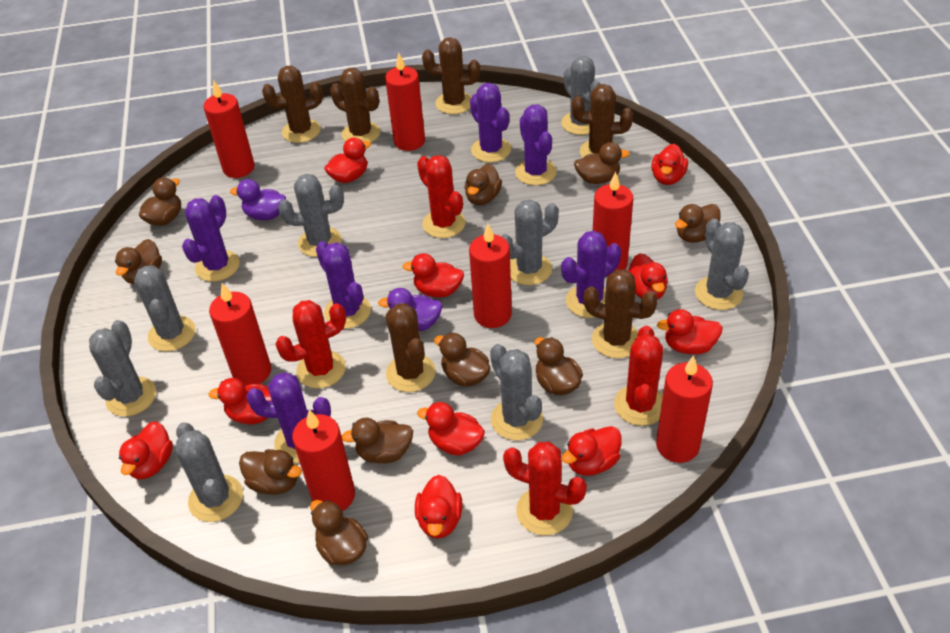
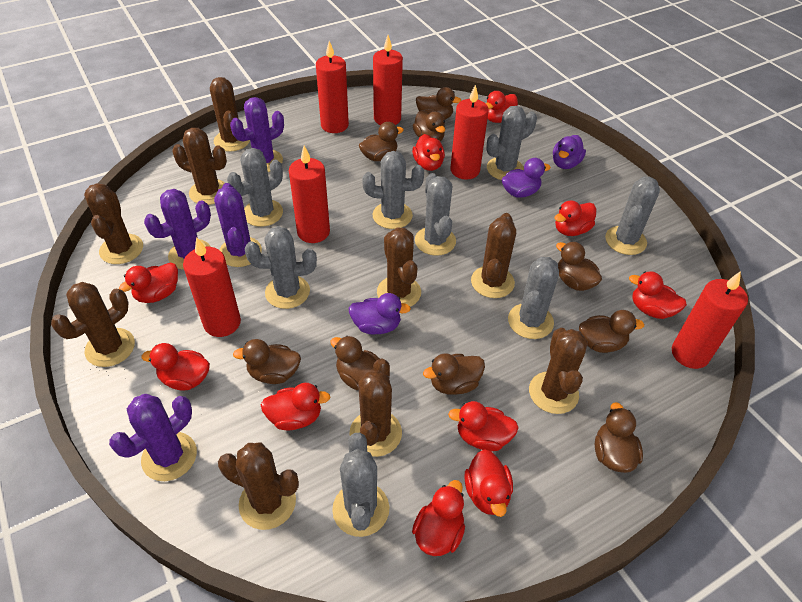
brown cactus: [262,66,323,143] [330,68,380,143] [386,303,436,392] [422,37,480,114] [572,84,633,158] [583,269,658,358] = 6 -> [51,282,135,367] [84,183,143,264] [172,128,227,205] [210,77,250,152] [218,443,299,530] [349,358,402,457] [377,227,421,307] [471,213,516,298] [529,328,588,414] = 9
brown duck: [115,239,162,284] [139,178,181,226] [239,449,302,495] [310,500,368,566] [342,418,413,463] [434,333,490,387] [465,164,502,205] [535,337,583,395] [574,142,630,184] [675,204,721,243] = 10 -> [233,339,301,384] [330,336,380,390] [359,122,404,161] [413,110,445,141] [416,87,461,119] [423,353,485,395] [556,242,602,291] [579,310,644,353] [595,402,643,473] = 9
purple cactus: [182,195,240,282] [246,372,331,463] [316,241,371,329] [470,83,511,162] [515,105,557,185] [561,231,621,318] = 6 -> [109,394,197,481] [144,189,211,270] [214,183,262,267] [230,97,284,172] = 4
purple duck: [230,179,286,220] [378,288,442,331] = 2 -> [348,293,411,335] [502,158,551,198] [553,135,586,169] = 3
red cactus: [275,300,346,388] [417,155,465,238] [503,442,587,535] [614,326,663,426] = 4 -> none = 0
red candle: [203,80,255,178] [209,283,271,386] [292,410,355,511] [385,53,425,151] [469,224,512,328] [593,172,633,276] [656,355,713,463] = 7 -> [183,237,241,337] [289,146,330,243] [316,41,349,133] [373,35,403,125] [450,84,489,180] [672,271,748,369] = 6

